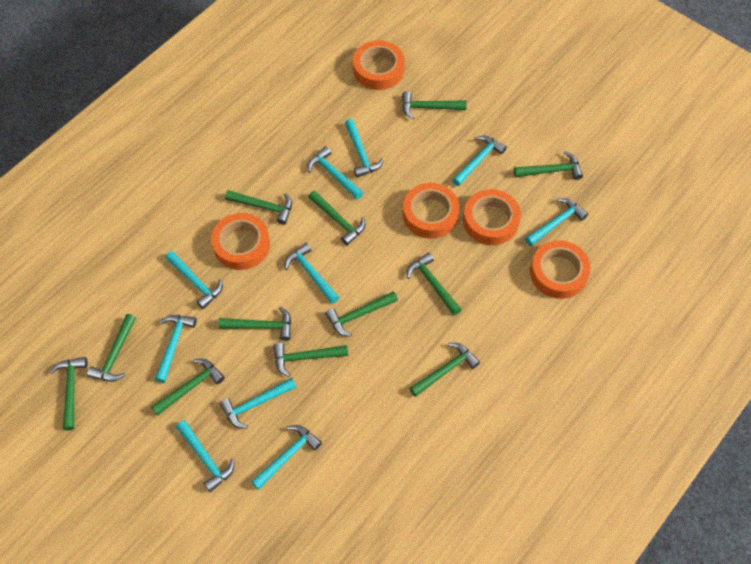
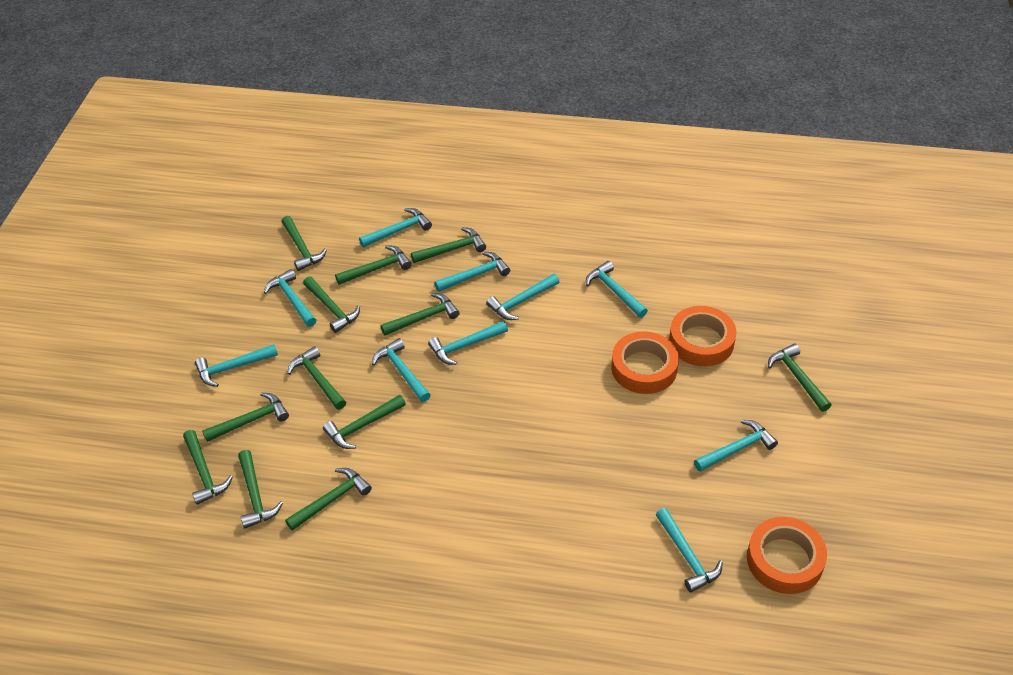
orange tape: [211,213,270,270] [353,40,405,90] [403,183,459,239] [463,189,521,245] [530,240,591,299] = 5 -> [611,331,679,394] [669,306,737,366] [747,517,827,594] = 3

